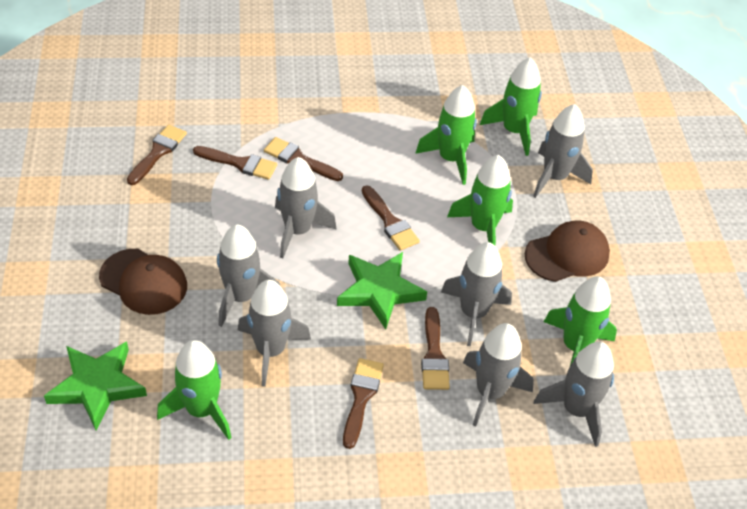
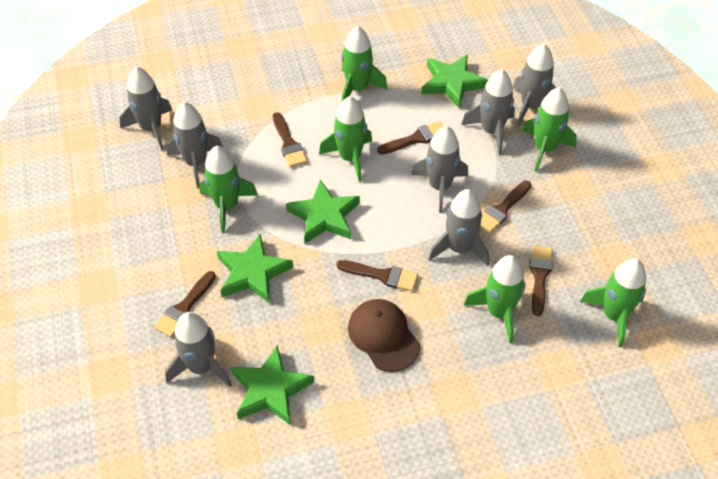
brown cap: [99,249,187,315] [524,220,610,282] = 2 -> [348,299,420,372] = 1
green rocket: [157,340,232,440] [415,85,477,185] [447,155,513,246] [480,57,542,156] [544,277,617,366] = 5 -> [199,146,258,233] [319,96,372,182] [341,26,388,101] [464,255,525,343] [522,87,577,172] [580,258,646,347] = 6
green star: [44,341,147,430] [337,252,427,329] = 2 -> [217,234,293,304] [231,345,314,425] [286,180,360,244] [421,54,488,108] = 4

